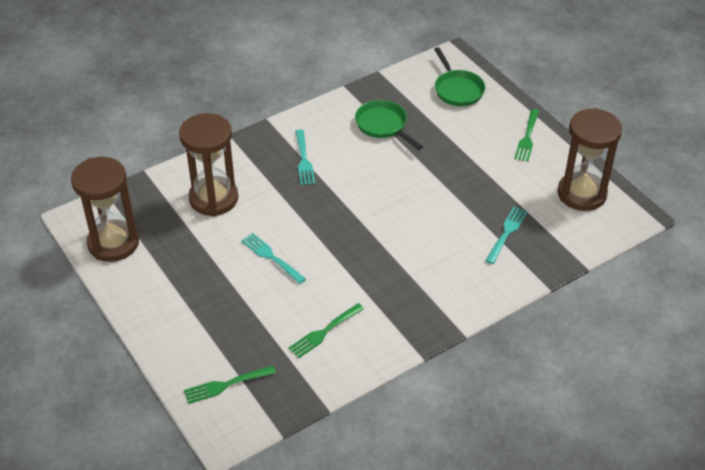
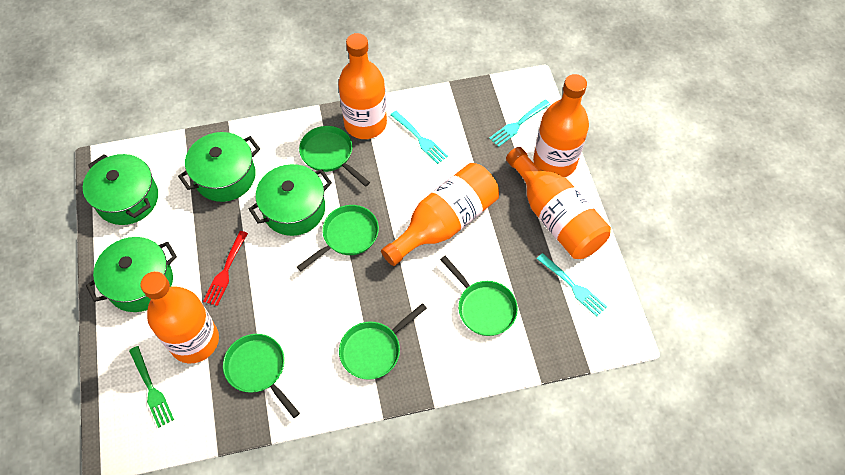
brown hourglass: [71,157,139,262] [179,113,238,217] [558,108,622,211] = 3 -> none = 0
green fork: [184,366,276,404] [288,303,364,358] [514,109,539,162] = 3 -> [129,346,174,428] = 1
green pan: [355,100,423,150] [434,47,485,106] = 2 -> [223,334,300,418] [297,205,379,272] [299,126,370,187] [339,303,427,380] [440,256,518,336] = 5
green pot: none = 0 -> [83,154,158,225] [86,237,177,312] [178,132,260,202] [249,164,332,236] = 4
orange bottle: none = 0 -> [140,271,219,363] [338,33,387,139] [381,163,499,266] [506,147,611,259] [533,74,589,177] = 5
red fork: none = 0 -> [203,231,248,306] = 1

